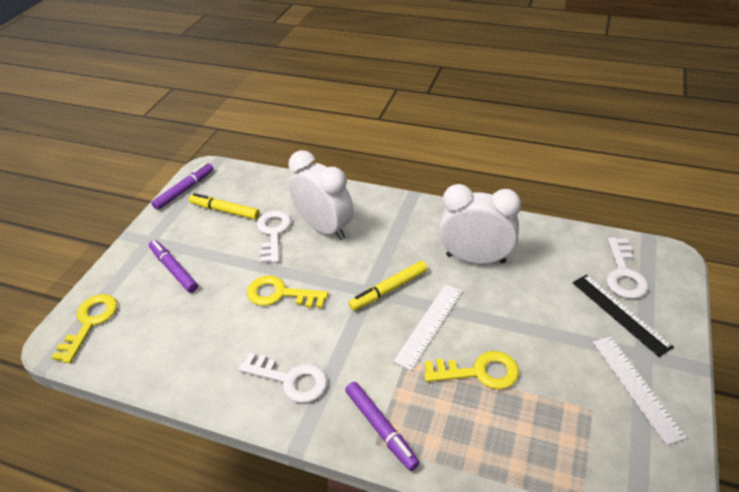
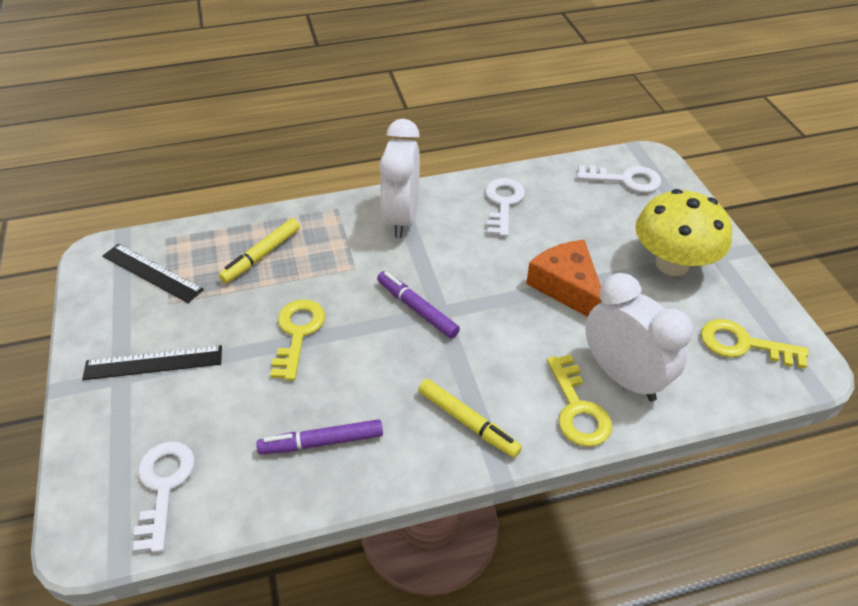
black ruler: [573,275,674,357] = 1 -> [82,345,222,380] [103,244,204,303] = 2
orange cheese: none = 0 -> [526,240,602,317] = 1
purple marker: [149,240,198,293] [151,163,213,210] [345,382,419,471] = 3 -> [256,419,383,454] [377,271,460,338] = 2
white ruler: [393,284,462,371] [593,336,687,446] = 2 -> none = 0
yellow mushroom: none = 0 -> [635,189,732,276] = 1

